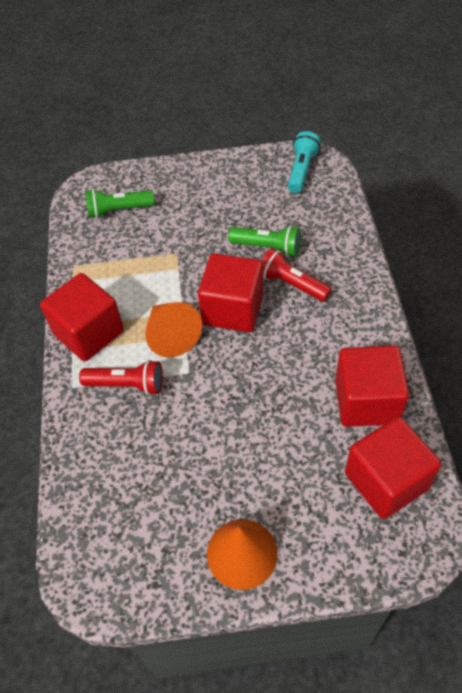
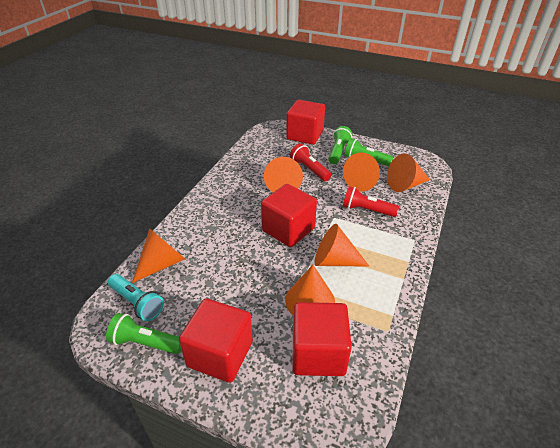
green flashlight: [85,189,155,218] [228,226,301,257] = 2 -> [106,313,181,354] [329,126,352,164] [345,138,393,166] = 3
orange cone: [145,302,202,357] [207,519,277,590] = 2 -> [132,228,185,283] [264,157,303,192] [285,265,335,315] [314,224,370,267] [343,153,380,191] [387,154,430,192] = 6

